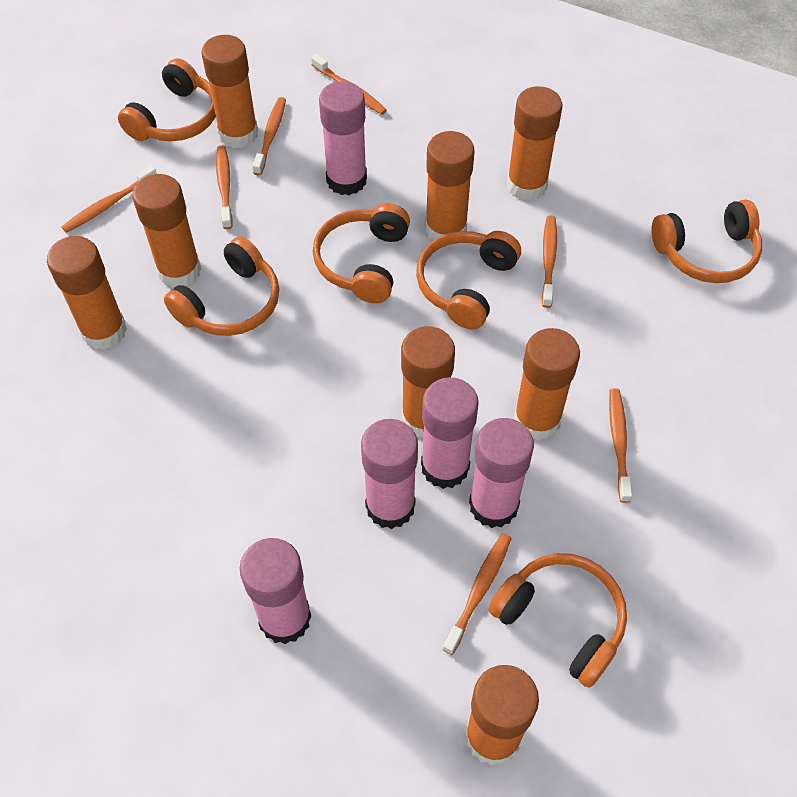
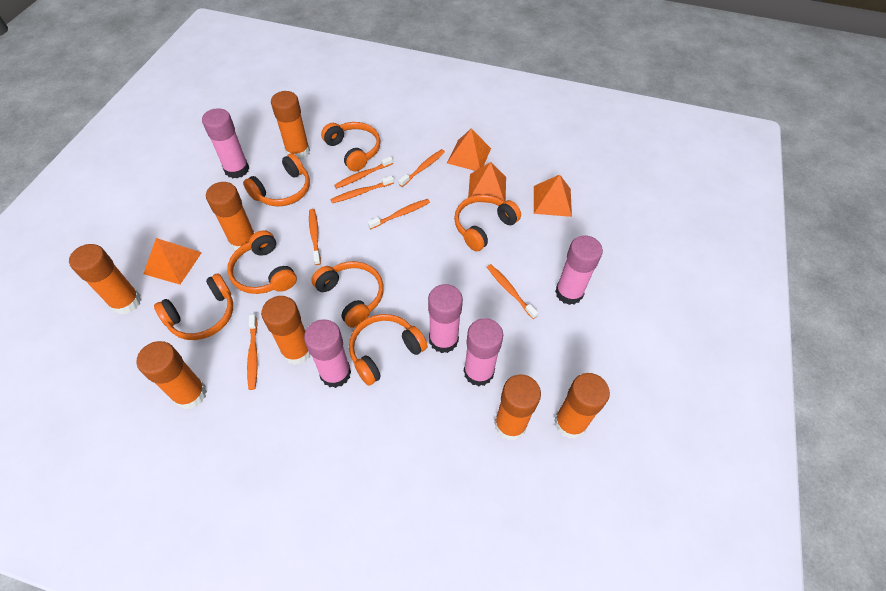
orange glue stick: [47,236,127,350] [132,174,201,288] [201,35,258,148] [401,326,455,438] [425,131,475,245] [465,665,539,766] [507,86,562,200] [514,328,580,441] = 8 -> [69,244,141,314] [137,341,207,409] [206,182,254,251] [261,296,310,365] [271,91,310,160] [494,375,541,440] [554,373,610,439] = 7
orange headphones: [118,58,216,141] [164,236,279,336] [313,203,410,303] [416,231,521,329] [489,553,627,688] [651,200,762,283] = 6 -> [154,273,233,340] [227,230,297,294] [243,153,310,207] [311,261,384,328] [321,122,380,172] [349,314,428,386] [454,195,521,251] = 7
orange pyramid: none = 0 -> [143,238,202,284] [447,128,491,171] [468,162,506,203] [534,175,572,217] = 4

